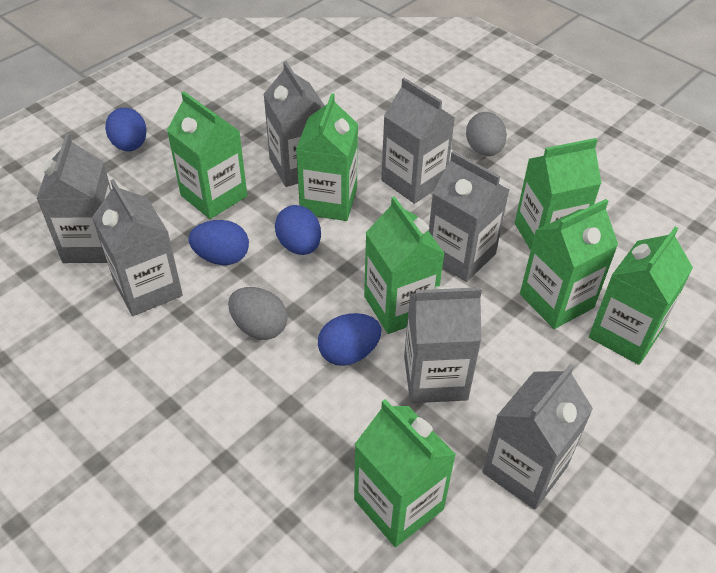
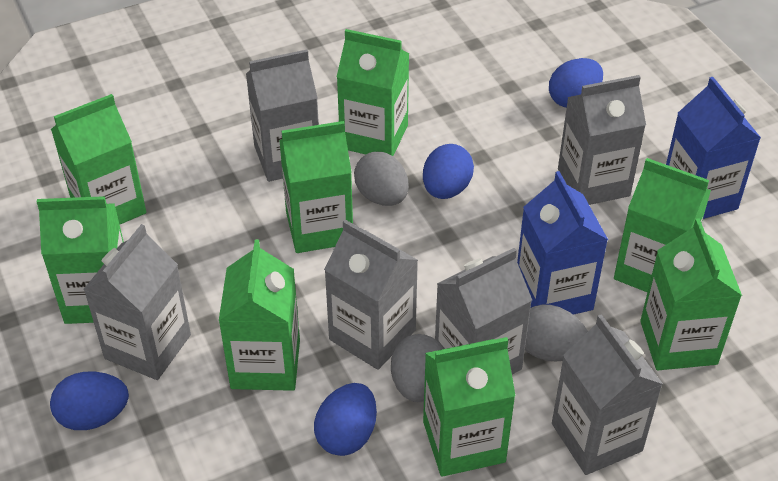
blue carton: none = 0 -> [517,171,608,315] [666,77,761,219] = 2
green carton: [167,91,247,219] [296,93,358,221] [354,399,456,547] [364,196,445,334] [515,138,602,250] [520,199,618,329] [589,227,693,365] = 7 -> [37,196,124,324] [51,94,146,224] [219,239,300,391] [279,121,353,253] [337,29,410,156] [423,337,516,477] [614,158,711,292] [640,218,742,370] = 8
grey carton: [37,134,111,263] [92,179,183,316] [264,61,325,187] [381,78,455,204] [404,286,482,403] [429,151,509,282] [482,364,593,510] = 7 -> [83,224,191,380] [246,49,319,182] [324,220,418,370] [435,248,532,375] [552,314,663,475] [558,75,646,205] = 6
grey egg: [228,287,288,340] [466,112,507,156] = 2 -> [354,152,409,206] [391,334,443,402] [525,305,588,362] = 3

